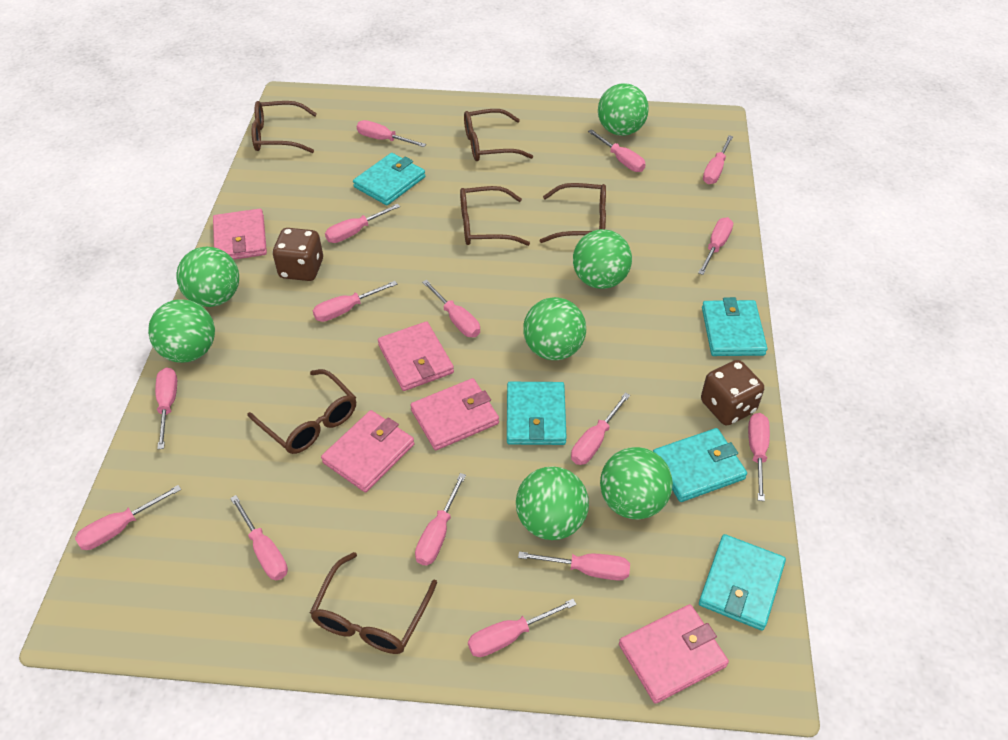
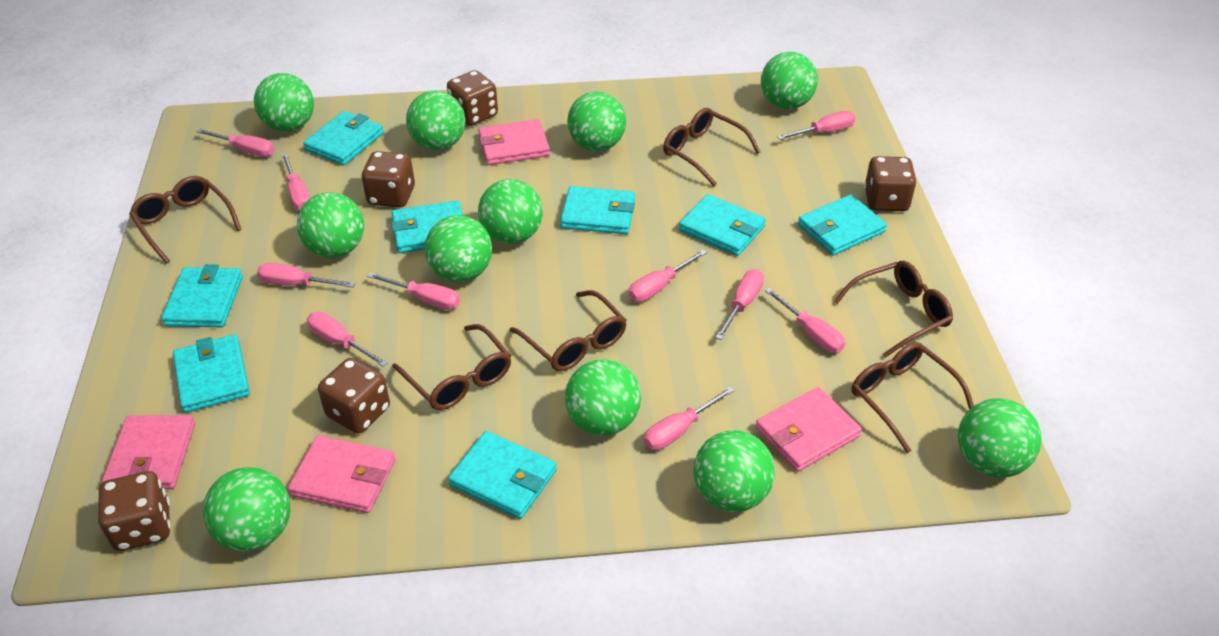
brown dice: [273,228,323,281] [701,360,764,426] = 2 -> [98,471,171,551] [318,358,390,434] [361,151,415,208] [447,70,498,126] [864,156,917,211] = 5
green ball: [148,299,215,363] [176,247,239,307] [516,467,589,540] [523,297,586,360] [573,229,632,289] [598,83,649,136] [600,447,673,520] = 7 -> [203,467,291,552] [254,73,314,132] [297,192,364,258] [406,91,466,150] [425,215,492,282] [478,179,543,244] [565,359,641,436] [567,92,626,151] [694,430,775,512] [761,52,818,109] [958,398,1042,478] = 11
pink screwdriver: [75,485,181,550] [155,367,177,449] [230,495,288,580] [313,281,397,322] [325,203,400,243] [357,120,426,147] [415,473,466,565] [422,280,480,337] [468,599,577,657] [518,551,630,581] [571,393,630,465] [588,129,646,172] [698,217,733,275] [703,135,733,184] [748,413,770,501] = 15 -> [196,129,275,157] [257,263,355,287] [281,153,310,210] [307,312,388,367] [367,272,460,310] [629,250,707,302] [644,386,735,450] [716,269,764,340] [765,288,845,353] [777,111,856,140] = 10
pink wallet: [213,209,267,260] [321,410,415,492] [378,321,454,391] [411,378,499,450] [619,604,729,704] = 5 -> [102,415,195,489] [288,436,396,513] [478,119,550,165] [756,387,862,472] = 4
turquoise wallet: [353,153,425,205] [507,382,567,445] [653,428,747,502] [699,534,786,630] [702,297,767,356] = 5 -> [161,264,243,327] [173,335,250,413] [303,111,384,165] [391,201,463,253] [448,431,557,519] [560,186,635,234] [679,194,766,256] [798,195,887,255] = 8

